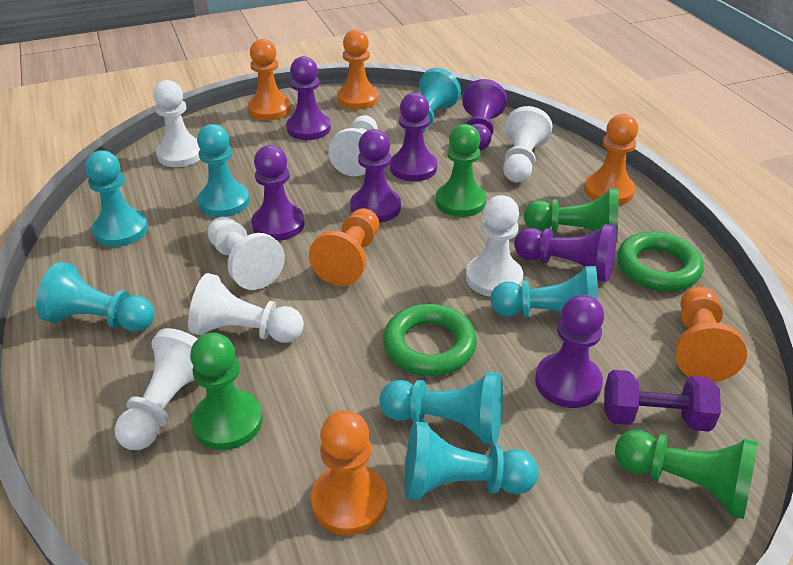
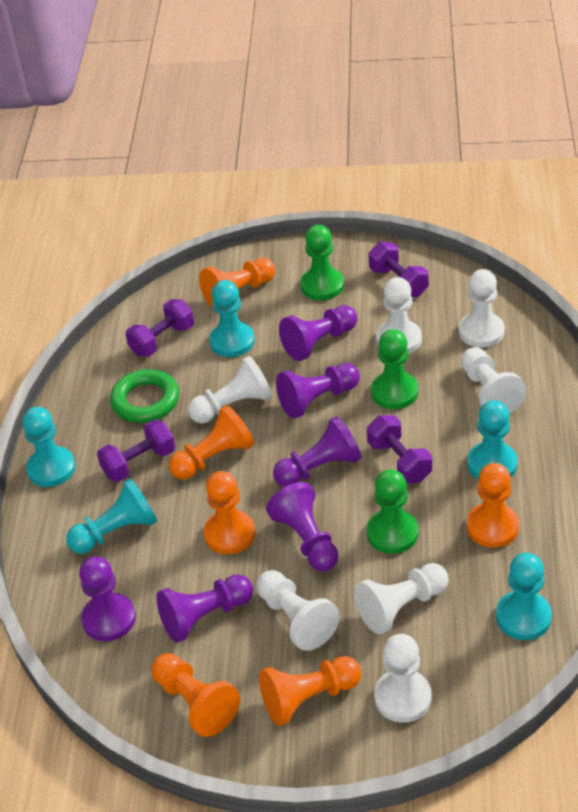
green pawn: [190,333,263,450] [436,124,486,217] [524,189,619,243] [615,430,758,519] = 4 -> [300,225,344,300] [367,469,419,554] [371,329,418,409] = 3
green ring: [383,304,477,376] [617,231,703,291] = 2 -> [110,369,179,423] = 1
purple dumbbell: [604,370,721,432] = 1 -> [97,420,175,482] [125,299,194,357] [367,415,432,483] [369,242,429,298] = 4
purple pawn: [252,145,305,241] [286,56,331,140] [350,129,401,223] [390,93,437,181] [462,79,507,151] [514,224,617,282] [535,295,604,408] = 7 -> [79,556,136,641] [156,574,253,643] [266,482,339,571] [273,416,361,487] [276,363,360,418] [279,305,357,361] = 6
turquoise pawn: [36,262,155,332] [85,150,148,247] [197,124,249,217] [379,372,503,445] [404,68,461,132] [404,421,539,500] [490,266,598,318] = 7 -> [22,407,75,487] [66,478,157,554] [209,280,255,357] [467,400,518,480] [496,553,552,640] = 5

